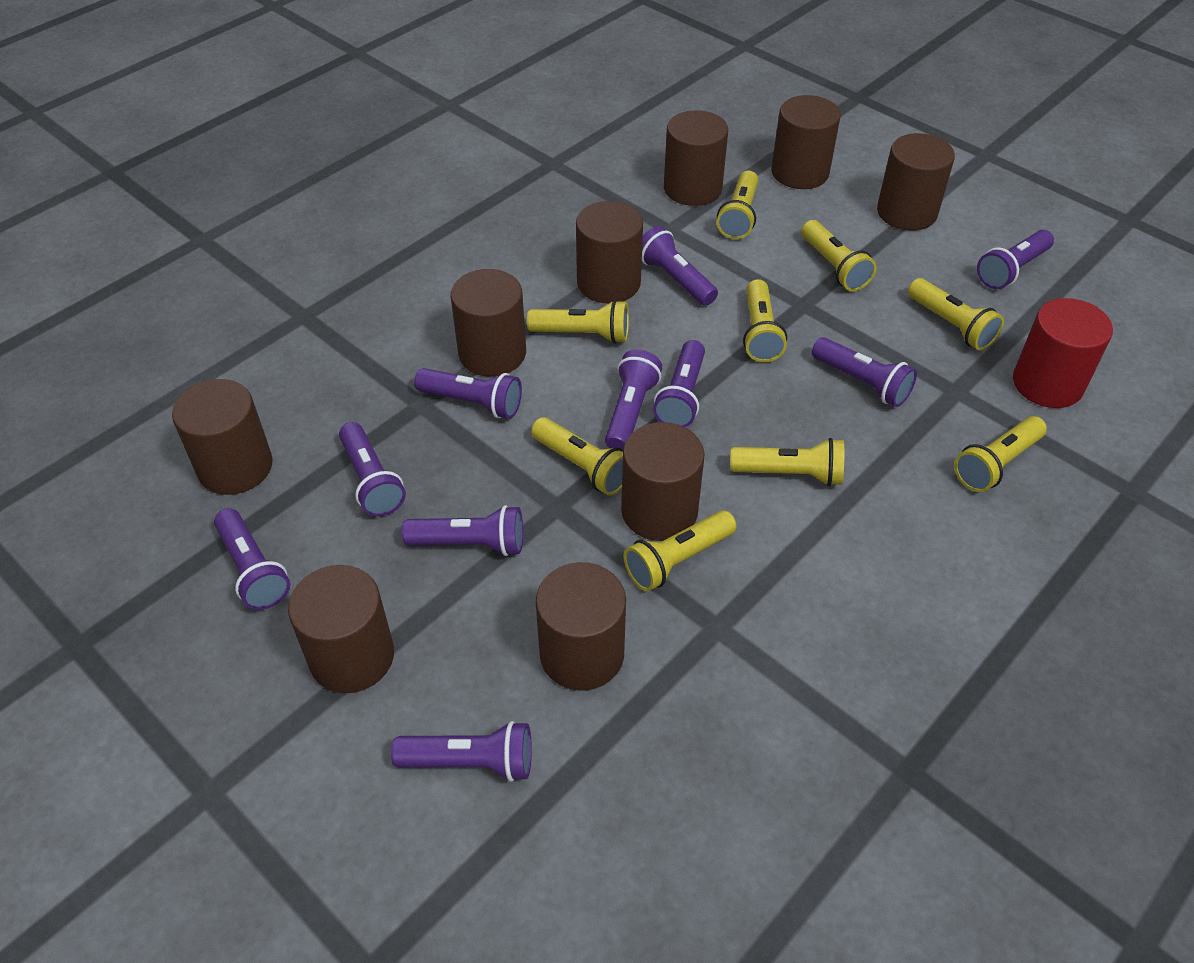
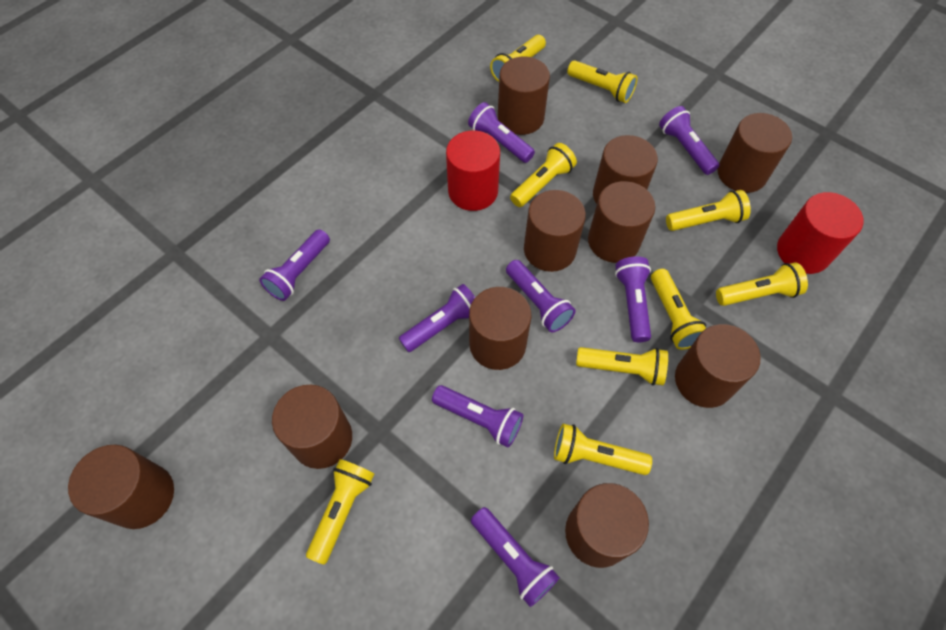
brown cylinder: [172,379,273,495] [288,565,394,693] [451,269,526,377] [536,562,626,691] [576,201,643,303] [621,422,705,541] [664,110,728,206] [771,95,841,189] [877,133,955,230] = 9 -> [68,445,174,529] [272,385,352,469] [469,287,531,370] [498,56,550,135] [524,190,586,272] [565,483,649,568] [588,181,655,263] [593,135,658,204] [675,324,760,408] [718,113,792,193] = 10
purple flashlight: [214,508,290,610] [339,422,406,517] [391,721,532,782] [402,505,523,556] [414,368,522,419] [605,350,662,450] [642,226,718,306] [653,340,705,427] [812,337,917,407] [977,230,1054,289] = 10 -> [259,229,330,301] [399,284,475,352] [432,385,523,448] [468,102,535,163] [471,507,560,607] [506,260,575,332] [615,256,651,342] [659,106,719,175] = 8
red cylinder: [1013,298,1113,408] = 1 -> [446,131,500,211] [777,192,864,274] = 2

